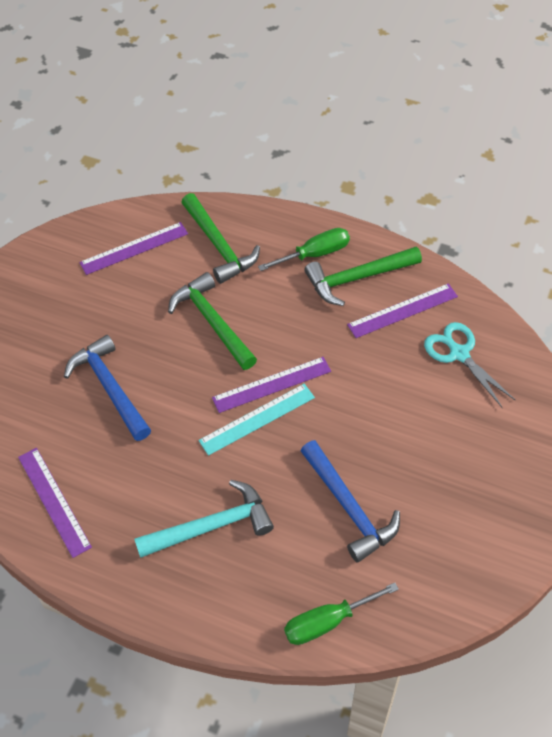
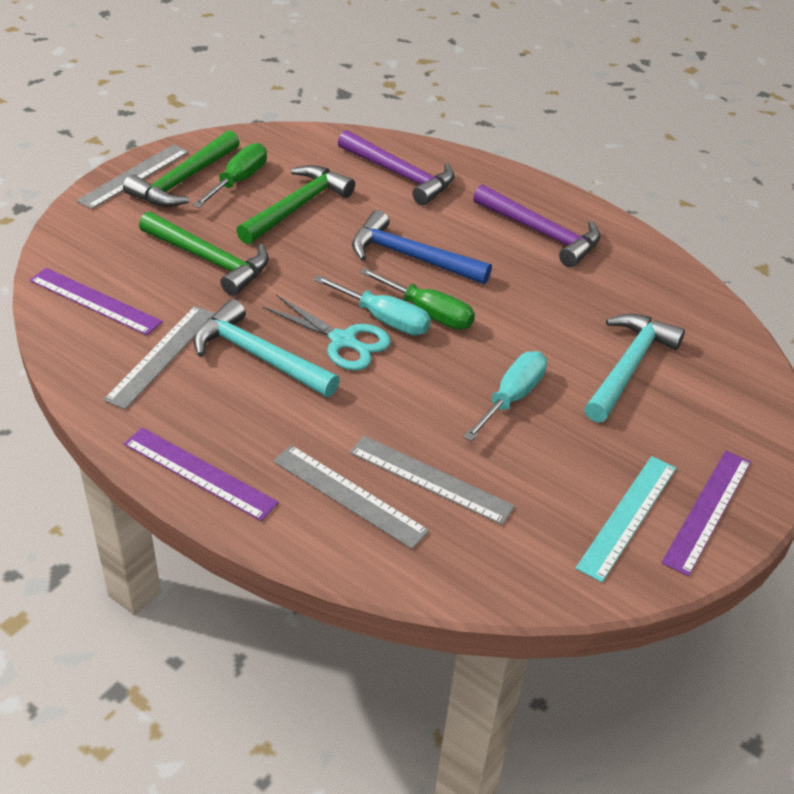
blue hammer: [64,335,151,441] [301,440,400,563] = 2 -> [352,210,492,284] = 1
grey ruler: none = 0 -> [76,144,189,209] [103,306,215,409] [273,445,429,549] [350,436,515,525] = 4
purple hammer: none = 0 -> [338,130,454,205] [473,184,601,267] = 2
purple ruler: [18,448,92,558] [79,222,188,275] [212,357,331,413] [347,283,458,338] = 4 -> [30,268,163,335] [124,427,279,521] [661,451,751,576] = 3
turquoise hammer: [134,480,274,558] = 1 -> [193,299,340,397] [584,314,685,423] = 2
turquoise screwdriver: none = 0 -> [314,275,431,335] [463,351,547,441] = 2

